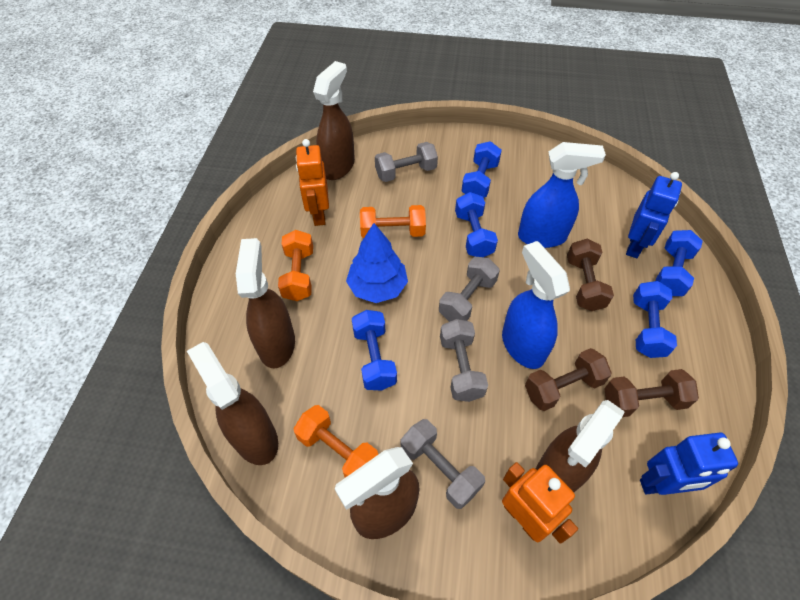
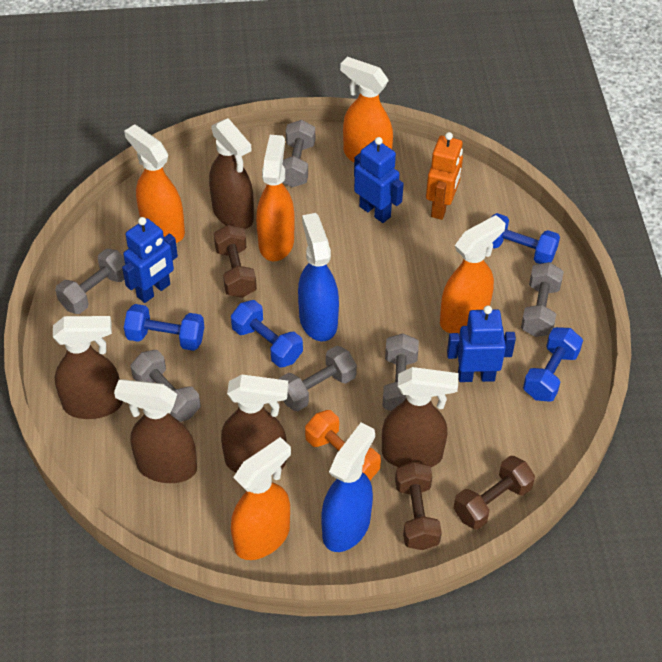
blue dumbbell: [352,310,397,391] [455,192,498,257] [461,141,502,198] [633,281,677,358] [655,230,703,296] = 5 -> [124,304,204,351] [231,300,303,368] [492,213,560,264] [523,327,583,402] = 4
blue robot: [626,172,682,258] [640,433,738,495] = 2 -> [122,217,178,303] [354,137,404,223] [447,305,516,382] = 3
blue tree: [346,223,408,303] = 1 -> none = 0
grey dumbbell: [375,142,438,182] [401,419,485,509] [439,257,500,322] [440,319,488,402] = 4 -> [55,249,125,314] [131,350,200,422] [279,346,357,411] [282,120,315,187] [382,333,419,411] [521,262,564,337] = 6
orange dumbbell: [278,230,313,301] [293,405,378,478] [360,205,426,238] = 3 -> [305,410,381,480] = 1
orange robot: [296,139,329,226] [502,462,578,544] = 2 -> [426,132,463,220] = 1
orange spray bottle: none = 0 -> [124,124,185,243] [231,437,291,560] [256,135,295,261] [340,57,393,163] [440,215,505,334] = 5

